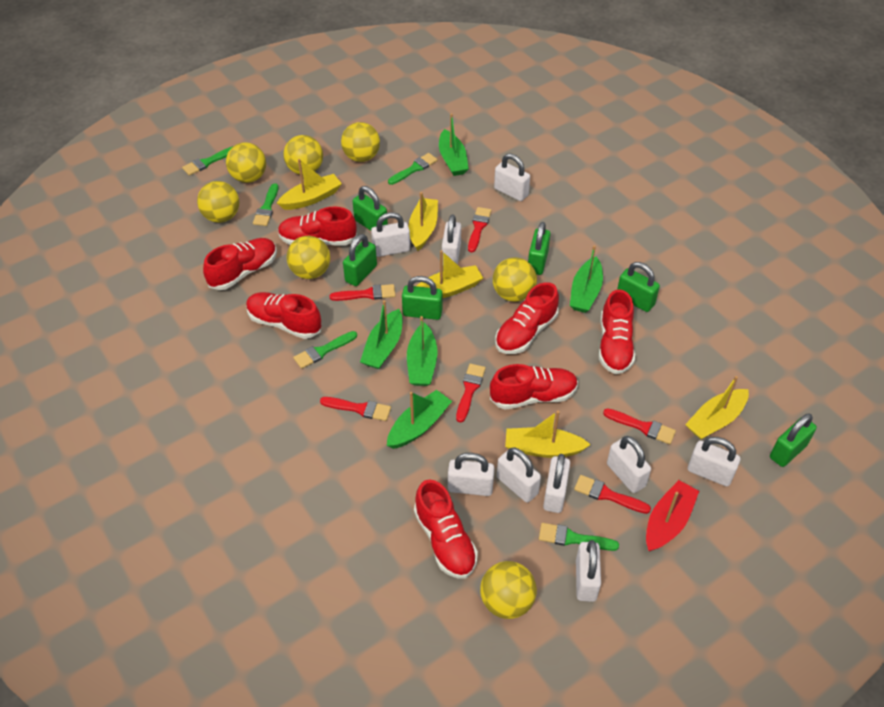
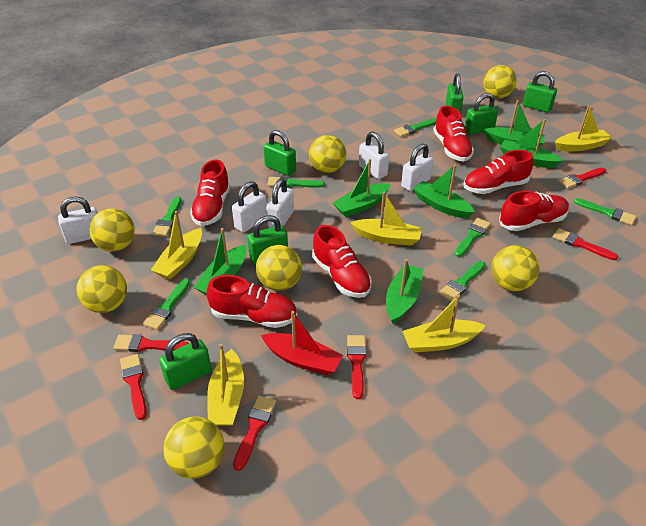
green boat: [360,300,402,369] [387,390,452,449] [407,316,438,386] [439,113,469,176] [570,245,603,313] = 5 -> [193,228,247,295] [333,159,390,217] [386,259,423,324] [413,165,475,219] [484,100,545,147] [500,119,563,168] = 6
green brush: [182,146,233,176] [253,183,278,226] [293,331,357,369] [388,153,438,185] [539,523,619,551] = 5 -> [143,279,190,330] [152,197,181,236] [267,176,325,188] [394,118,436,137] [439,261,486,302] [455,218,491,257] [573,198,636,225] = 7
red shoe: [203,238,277,290] [246,292,321,339] [278,207,357,246] [414,479,478,579] [490,364,578,410] [495,282,559,354] [599,289,635,374] = 7 -> [190,159,230,226] [207,275,297,328] [312,225,372,298] [433,106,474,161] [464,150,534,194] [499,191,569,231] = 6
white padlock: [371,212,410,257] [442,215,461,265] [448,453,494,496] [494,153,530,201] [497,447,541,503] [543,454,570,513] [576,540,601,602] [607,436,651,493] [688,437,740,486] = 9 -> [58,197,98,244] [232,181,267,232] [266,178,294,228] [359,132,389,179] [401,144,434,191] = 5

